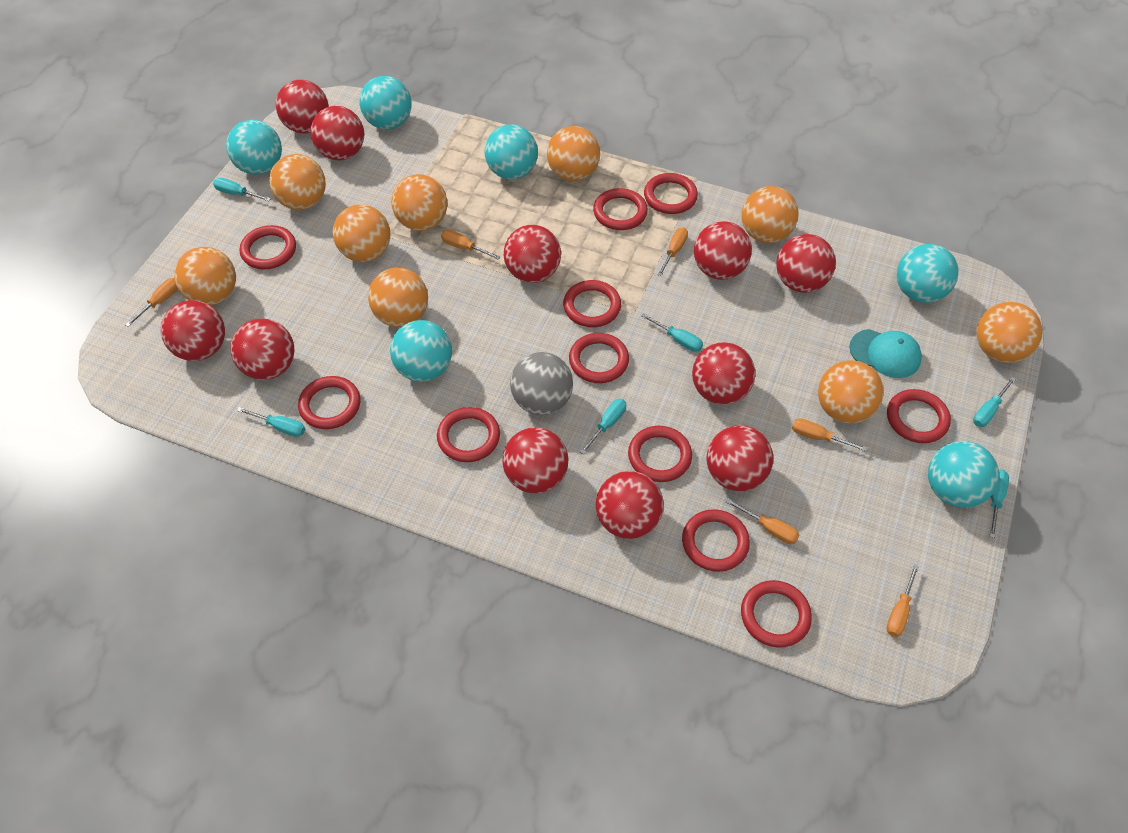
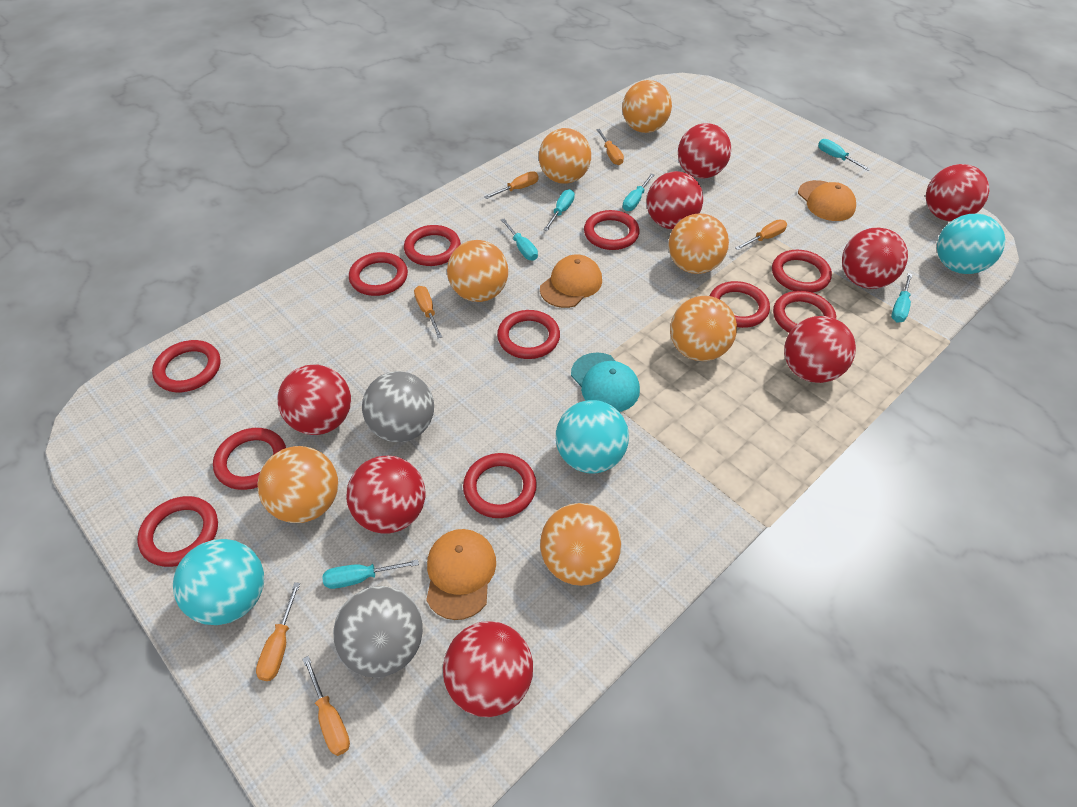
grey ball: [510,352,573,415] = 1 -> [333,586,423,678] [362,371,434,442] = 2
orange ball: [174,247,236,305] [269,154,326,210] [332,204,390,262] [368,267,428,327] [391,174,447,231] [547,126,600,181] [741,186,799,243] [818,360,884,423] [976,302,1042,363] = 9 -> [258,446,338,523] [447,240,508,302] [539,128,591,184] [540,503,621,586] [622,80,672,133] [668,213,729,274] [670,296,737,361] = 7
orange cap: none = 0 -> [426,529,496,620] [540,255,602,308] [798,180,856,221] = 3
red ball: [161,300,225,361] [230,318,294,380] [276,80,329,133] [310,106,364,160] [502,427,569,493] [504,225,561,283] [596,471,664,539] [692,342,755,405] [694,221,752,280] [706,425,773,491] [776,234,836,293] = 11 -> [277,365,351,435] [346,456,425,534] [443,621,533,717] [646,171,703,229] [678,123,731,179] [784,316,856,383] [842,228,908,289] [926,164,989,221] = 8
turquoise ball: [226,120,282,175] [359,76,412,130] [390,320,452,382] [485,124,538,180] [897,244,959,303] [928,441,999,508] = 6 -> [173,539,264,625] [556,400,629,474] [937,214,1005,274] = 3

